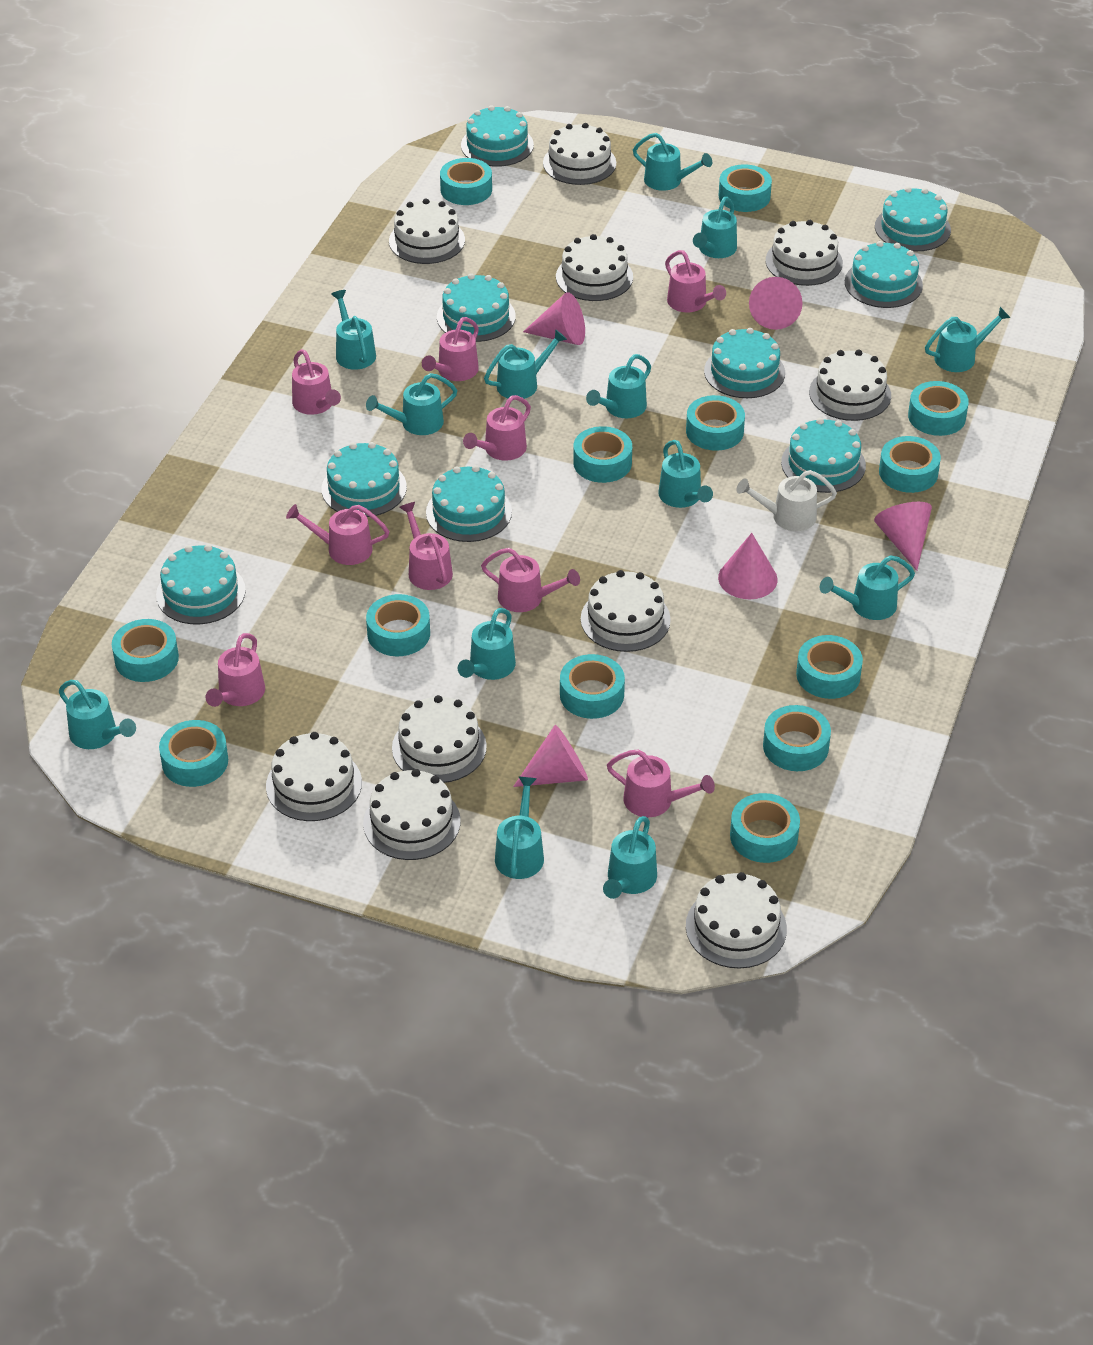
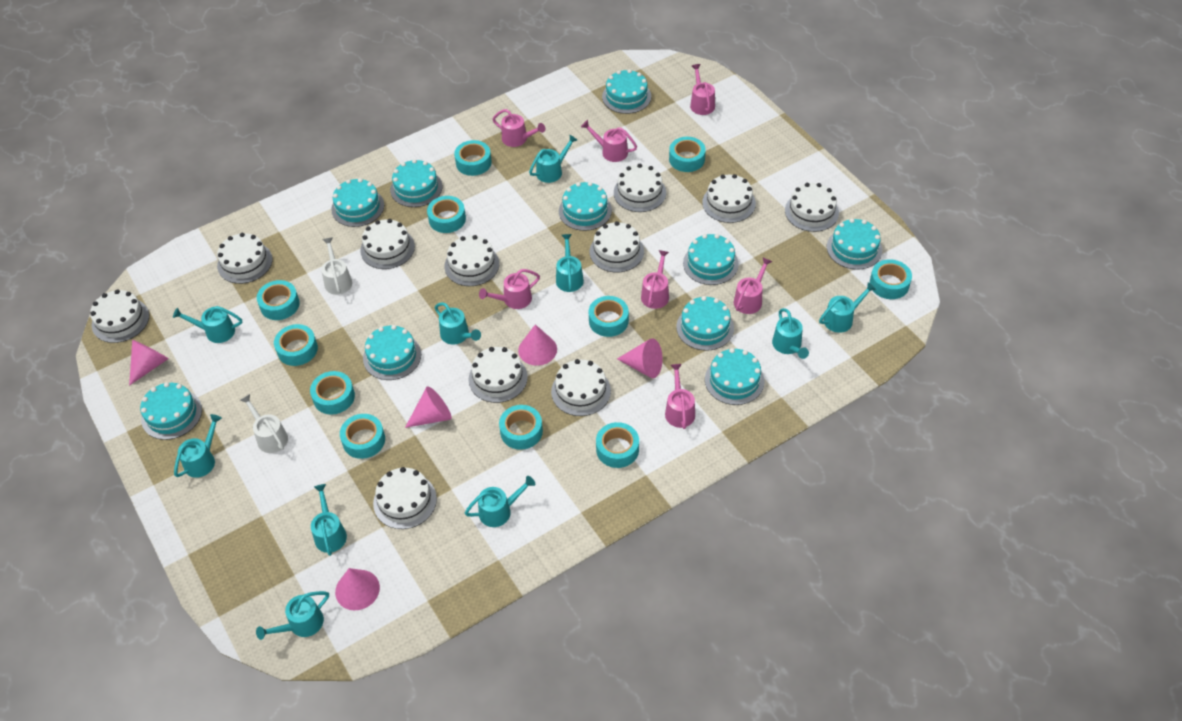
pink watering can: [206,633,265,707] [286,504,389,565] [292,349,341,415] [399,502,453,590] [422,317,479,381] [463,395,531,461] [481,548,580,612] [607,749,715,817] [665,250,726,312] = 9 -> [479,269,540,309] [492,109,545,147] [581,120,637,162] [641,250,669,309] [665,364,695,429] [690,64,715,115] [734,258,773,314] = 7
turquoise cake: [156,544,246,624] [322,442,407,517] [426,465,512,542] [437,273,516,342] [461,105,534,167] [704,328,785,398] [781,418,866,493] [845,241,923,308] [875,187,951,251] = 9 -> [140,382,202,440] [331,178,384,227] [363,325,421,380] [390,159,442,207] [559,182,612,231] [602,69,651,114] [676,296,734,351] [683,234,739,285] [705,348,764,405] [827,218,882,270] = 10
turquoise tape: [112,619,179,682] [159,720,228,787] [366,594,430,656] [440,158,492,205] [560,654,625,719] [573,426,632,483] [686,395,745,451] [719,164,772,212] [730,793,800,863] [763,705,831,771] [796,635,863,699] [879,436,941,493] [908,381,969,436] = 13 -> [257,280,300,320] [274,324,318,366] [310,371,355,415] [340,414,385,459] [427,196,466,233] [454,140,492,176] [499,405,543,450] [589,296,629,337] [596,422,639,468] [669,137,706,172] [870,259,912,299] = 11
turquoise watering can: [59,680,136,749] [331,290,376,370] [366,373,457,435] [458,608,516,680] [484,329,567,399] [495,777,544,879] [586,354,651,418] [603,816,657,899] [633,133,712,191] [658,440,713,508] [693,197,737,258] [820,555,915,620] [925,307,1011,372] = 13 -> [173,306,242,343] [174,414,222,478] [256,591,329,640] [311,484,347,556] [435,302,481,344] [465,476,535,527] [529,135,577,183] [556,234,584,292] [772,308,809,359] [819,282,876,333] = 10
white cake: [266,732,362,821] [363,769,460,860] [389,198,465,264] [392,695,487,783] [543,123,616,185] [556,234,633,301] [581,570,671,652] [686,872,787,969] [766,220,843,286] [809,350,891,421] = 10 -> [90,289,149,343] [217,233,272,284] [360,219,415,269] [373,467,437,529] [444,235,499,286] [469,347,528,403] [551,359,611,416] [590,221,644,272] [614,164,666,212] [702,174,756,223] [785,183,839,232] = 11
white watering can: [736,470,837,531] = 1 -> [240,394,288,453] [321,237,352,295] = 2

